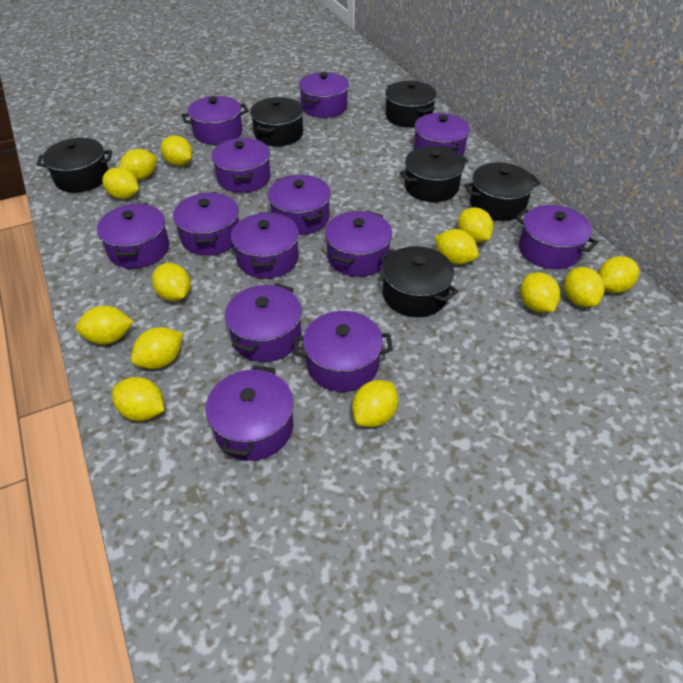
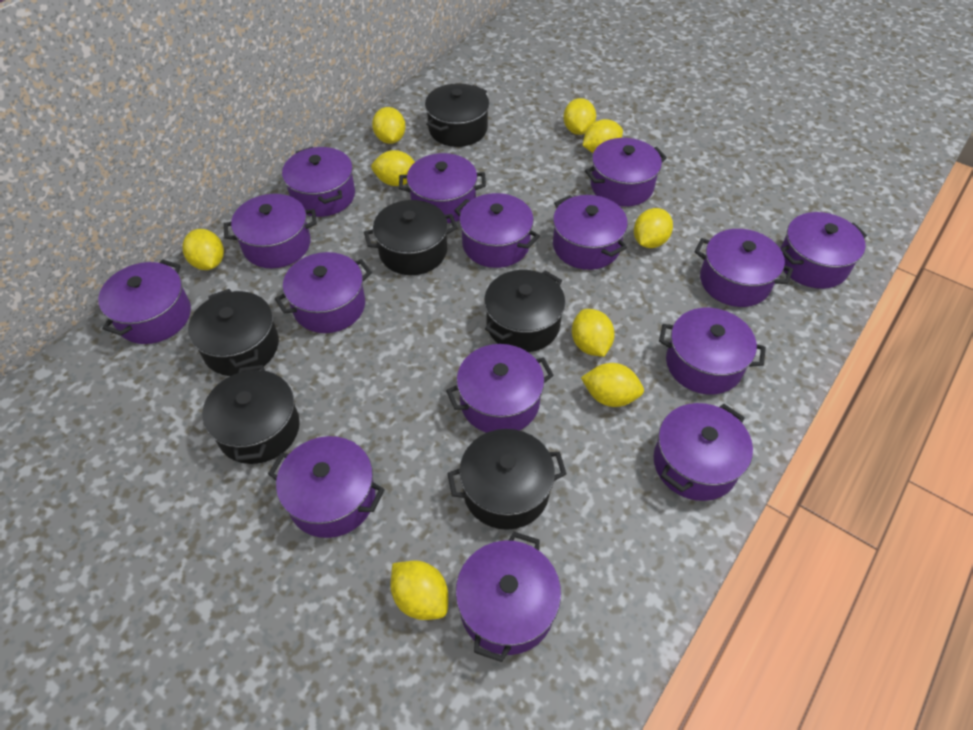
purple pot: [97,203,169,268] [173,192,239,255] [181,96,248,145] [206,365,294,461] [211,138,271,193] [225,283,302,362] [231,212,299,279] [268,175,331,235] [294,311,393,392] [299,72,349,118] [325,211,392,277] [414,113,470,155] [516,205,598,269] = 13 -> [98,259,191,344] [224,194,317,268] [268,436,385,538] [275,252,372,333] [282,147,355,217] [399,153,486,223] [446,344,554,433] [454,193,540,268] [455,532,561,662] [553,195,628,270] [585,138,667,207] [654,403,753,501] [659,308,766,394] [695,229,793,307] [780,212,867,289] = 15
yellow lemon: [76,306,134,345] [102,167,139,199] [112,377,164,421] [119,149,157,180] [131,327,183,369] [152,263,191,301] [161,135,192,166] [352,380,398,427] [435,229,479,265] [458,207,493,243] [520,272,560,313] [564,267,605,307] [598,256,639,293] = 13 -> [182,229,224,270] [371,150,415,186] [372,107,406,144] [390,560,448,620] [563,98,596,135] [572,309,615,357] [581,363,644,407] [583,119,623,153] [634,208,673,248] = 9

